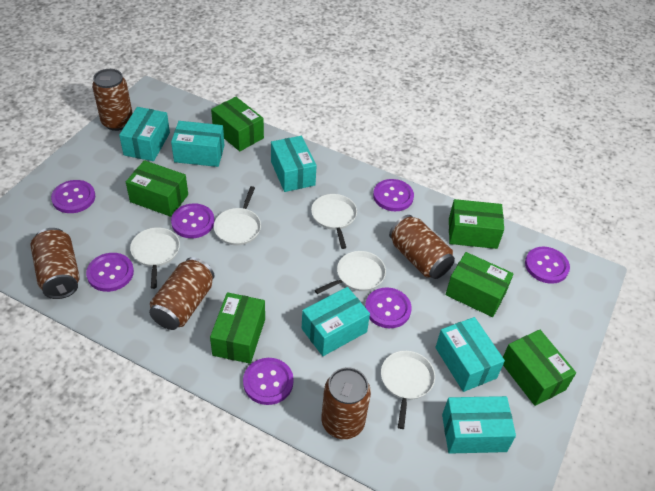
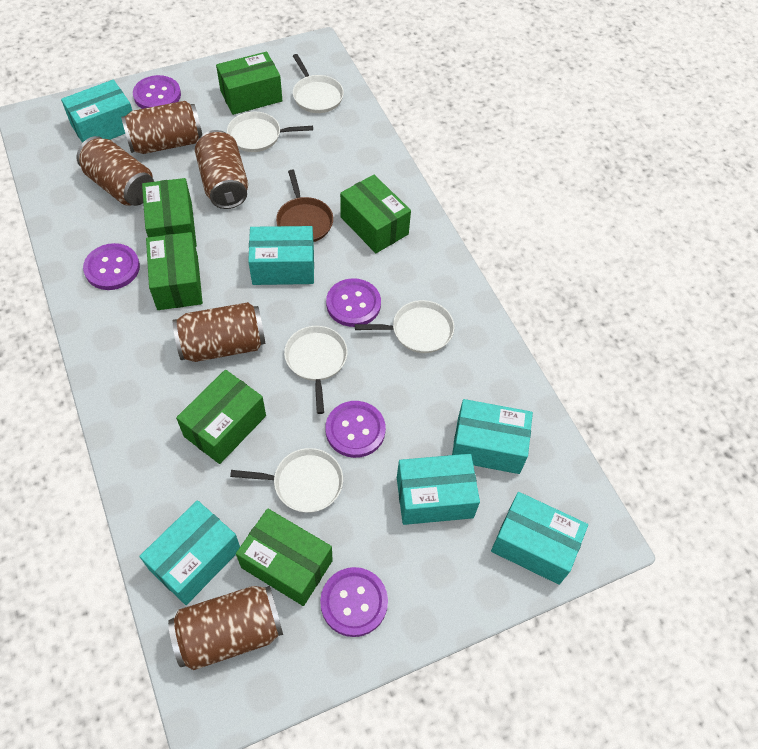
brown pan: none = 0 -> [276,170,333,242] = 1
purple button: [51,180,95,213] [86,253,134,292] [171,204,215,238] [243,358,294,405] [365,287,412,328] [373,179,414,211] [525,247,570,284] = 7 -> [83,243,140,290] [133,75,181,109] [320,567,388,637] [325,401,386,458] [326,278,381,327] = 5

